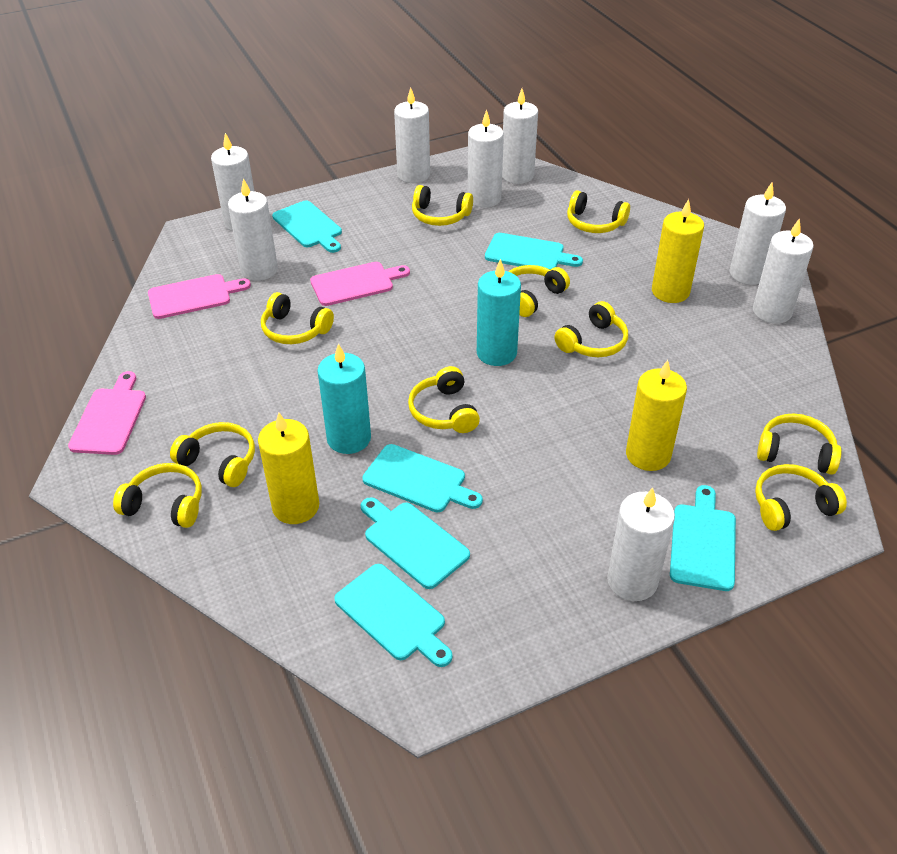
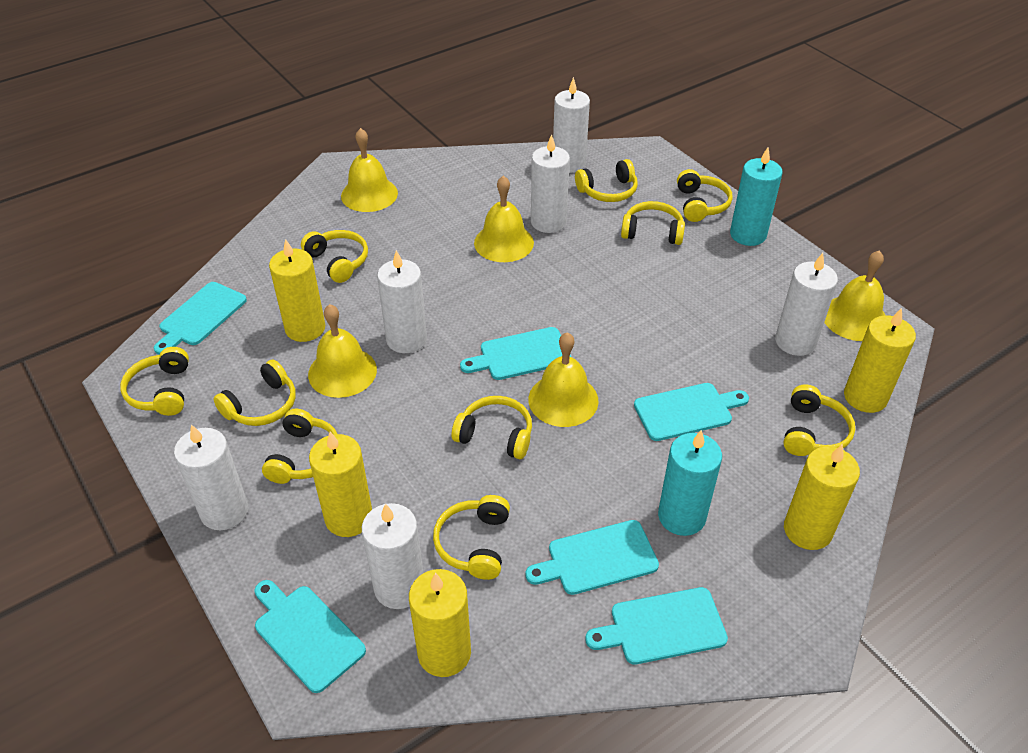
pink cutting board: [68,371,146,455] [148,274,251,319] [310,262,410,306] = 3 -> none = 0
white candle: [211,133,254,231] [228,178,278,281] [394,87,430,183] [468,109,504,208] [502,89,538,184] [607,488,675,601] [730,183,786,285] [753,218,814,324] = 8 -> [174,424,248,530] [362,503,423,609] [377,250,427,353] [531,134,570,233] [553,77,590,173] [775,253,838,356] = 6
yellow bell: none = 0 -> [308,304,377,398] [341,128,398,212] [474,176,534,262] [528,332,599,427] [824,250,886,341] = 5
yellow candle: [258,413,319,524] [626,360,687,471] [652,199,704,303] = 3 -> [269,239,325,342] [309,432,372,537] [409,569,471,677] [784,444,860,550] [844,308,916,413] = 5

